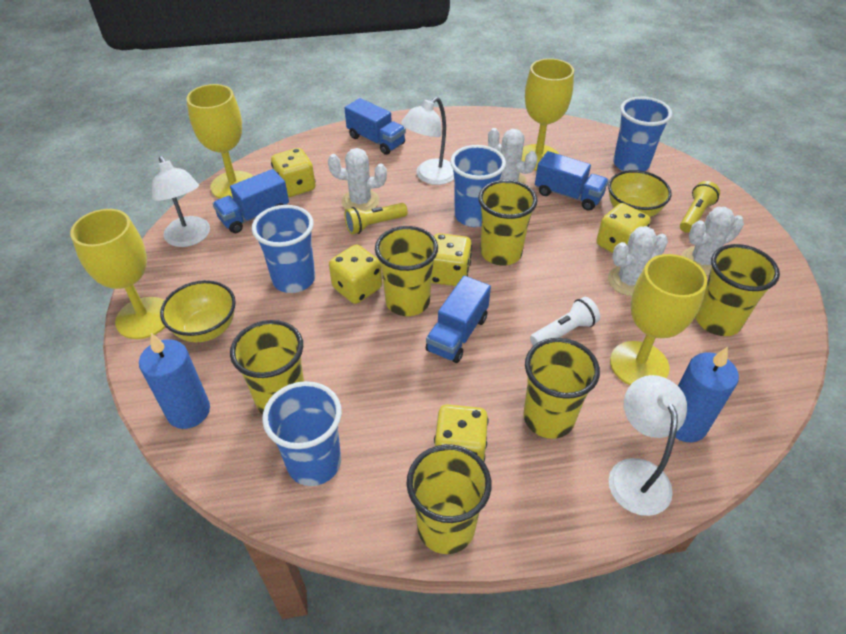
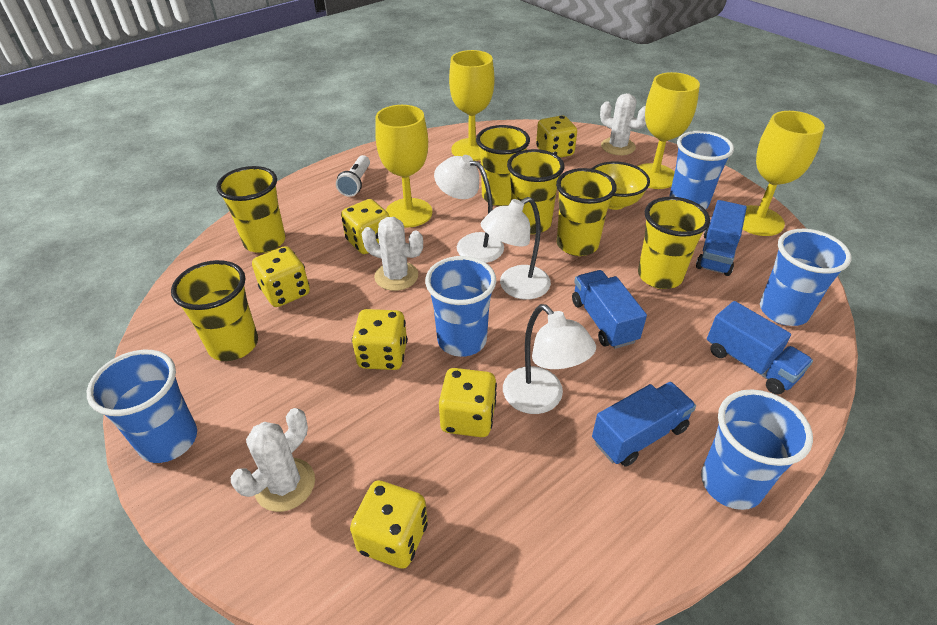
blue candle: [139,333,210,429] [675,346,739,442] = 2 -> none = 0
blue cup: [252,205,315,293] [262,381,342,486] [450,145,506,227] [613,96,672,171] = 4 -> [87,350,197,463] [425,256,496,357] [669,131,734,210] [701,389,813,510] [760,229,851,326] = 5
white cactus: [328,148,387,211] [488,128,537,184] [608,226,668,296] [681,207,744,276] = 4 -> [231,408,315,512] [362,217,423,291] [600,93,646,155] = 3
yellow bowl: [160,280,236,342] [608,170,672,217] = 2 -> [591,161,650,210] = 1
yellow dice: [271,148,316,197] [329,245,382,304] [431,233,472,286] [434,404,489,462] [596,203,650,253] = 5 -> [252,246,310,307] [341,199,390,254] [350,481,428,569] [352,309,408,370] [439,368,497,437] [536,115,577,158] = 6
yellow flashlight: [344,203,408,234] [680,181,720,233] = 2 -> none = 0

